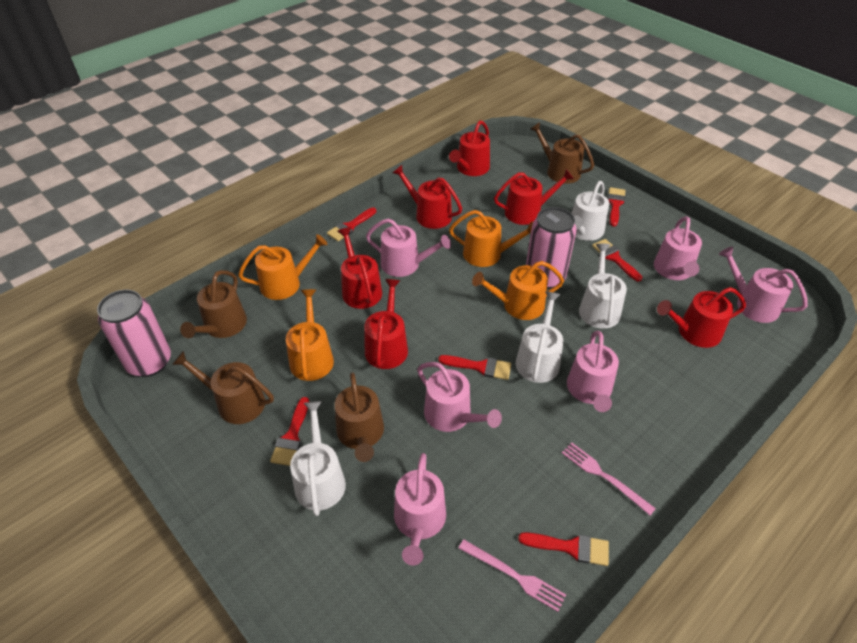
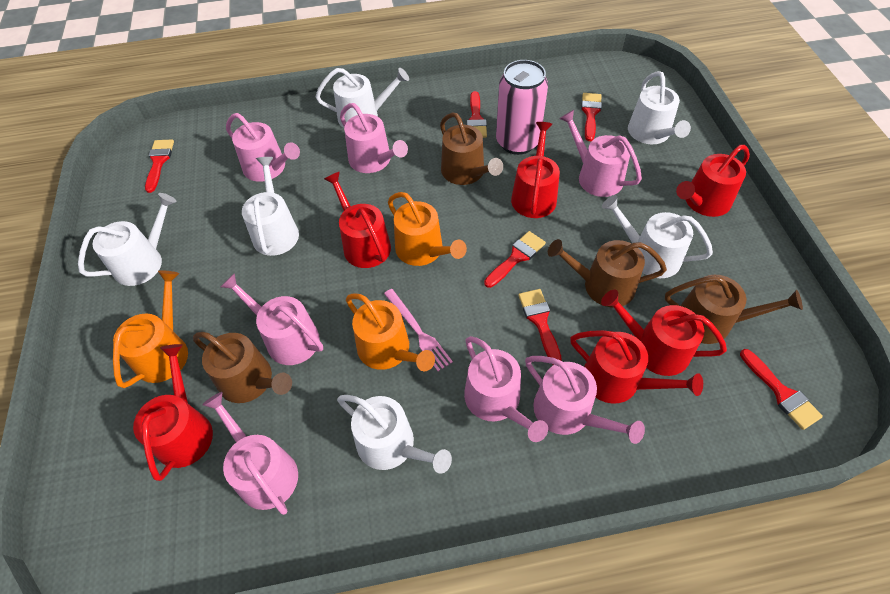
orange watering can: [238,234,328,300] [286,289,334,381] [449,210,533,267] [472,261,564,320] = 4 -> [113,271,188,388] [346,293,435,371] [388,192,467,266] = 3
pink can: [97,290,171,377] [526,207,577,289] = 2 -> [496,60,548,155] = 1
pink fork: [458,539,566,612] [562,442,656,515] = 2 -> [384,289,453,371] = 1
pink watering can: [366,218,451,277] [394,453,446,566] [417,362,502,432] [567,331,619,412] [654,216,702,280] [719,247,808,323] = 6 -> [202,392,298,515] [220,273,323,365] [226,113,300,182] [340,103,408,173] [464,336,548,442] [525,356,645,444] [559,110,642,197] = 7
white watering can: [290,401,346,516] [516,291,563,383] [572,181,609,241] [579,244,627,329] = 4 -> [78,193,177,286] [242,157,299,256] [316,68,409,128] [337,395,452,474] [602,195,713,278] [628,71,691,144] = 6

